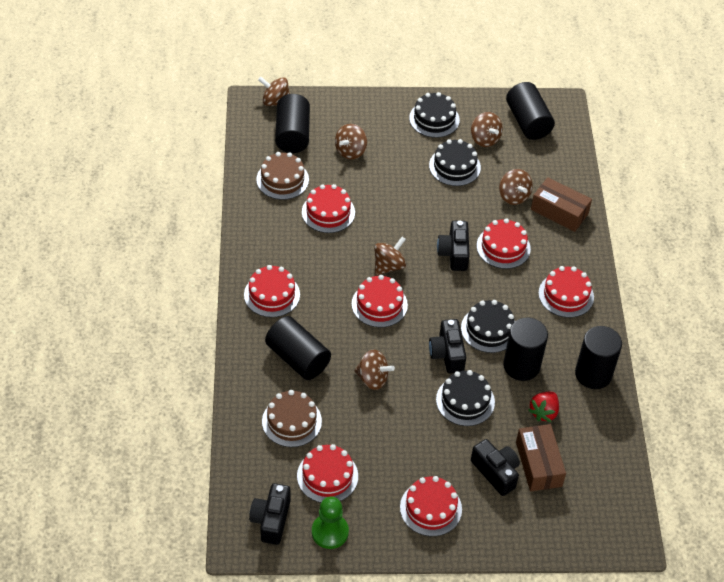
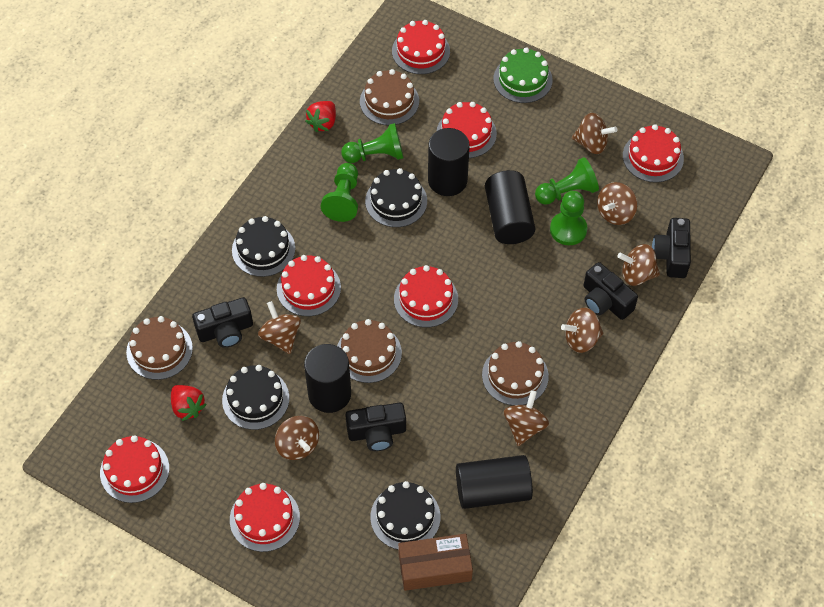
black cylinder: [265,316,331,380] [275,94,310,153] [503,318,548,381] [506,82,555,140] [575,326,622,389] = 5 -> [304,344,351,413] [428,128,470,196] [456,455,533,509] [485,170,536,244] = 4
brown box: [516,424,566,491] [531,177,592,232] = 2 -> [398,534,473,591] = 1
brown cake: [256,152,309,200] [262,390,322,447] = 2 -> [126,316,193,380] [337,319,402,383] [360,69,419,125] [482,341,549,406] = 4
brown spinning top: [258,77,290,106] [335,124,367,160] [354,350,395,390] [374,237,406,275] [471,112,503,147] [499,169,533,205] = 6 -> [258,301,301,354] [275,416,319,460] [504,390,549,446] [561,308,604,353] [572,113,617,154] [597,182,637,225] [617,244,660,286] = 7
green cake: none = 0 -> [494,47,553,103] = 1
green pawn: [312,496,349,549] = 1 -> [321,163,358,222] [341,123,404,163] [535,157,599,205] [550,191,587,245] = 4
red strawberry: [529,392,559,422] = 1 -> [171,385,207,421] [305,101,336,132] = 2

